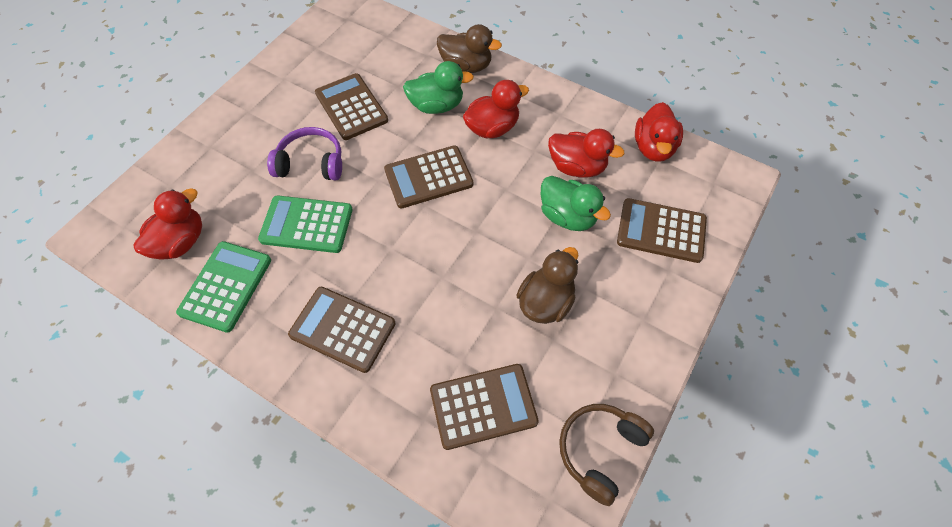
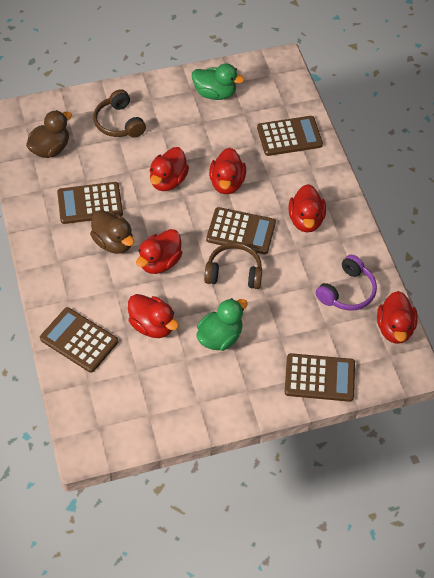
brown headphones: [559,404,654,506] = 1 -> [93,89,146,138] [204,243,262,289] = 2
green calculator: [176,241,271,333] [258,196,353,253] = 2 -> none = 0
red duck: [133,188,202,260] [463,80,529,138] [548,129,625,178] [635,102,683,162] = 4 -> [128,294,179,338] [136,229,182,274] [150,147,189,191] [209,148,246,194] [288,184,326,232] [377,291,418,344] = 6

